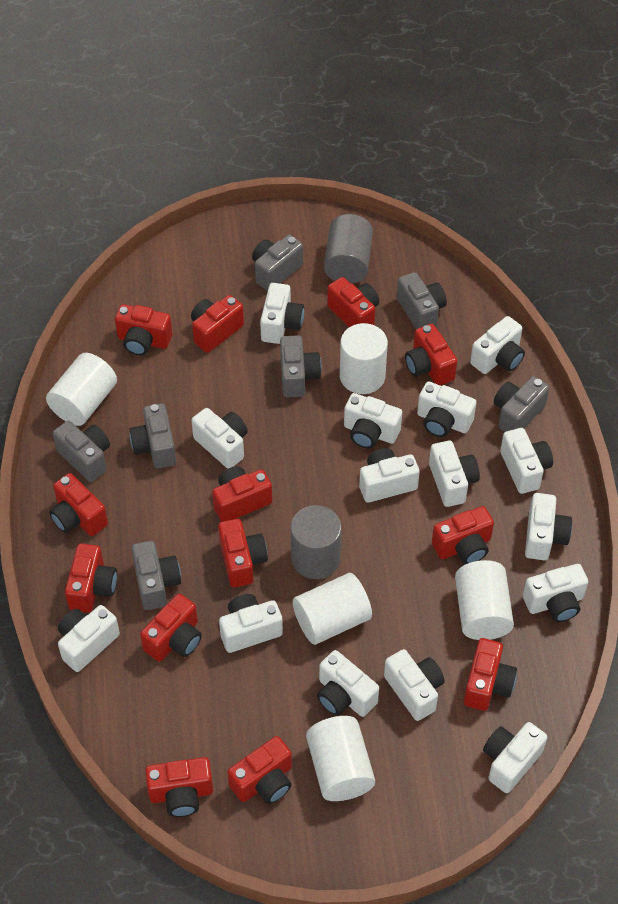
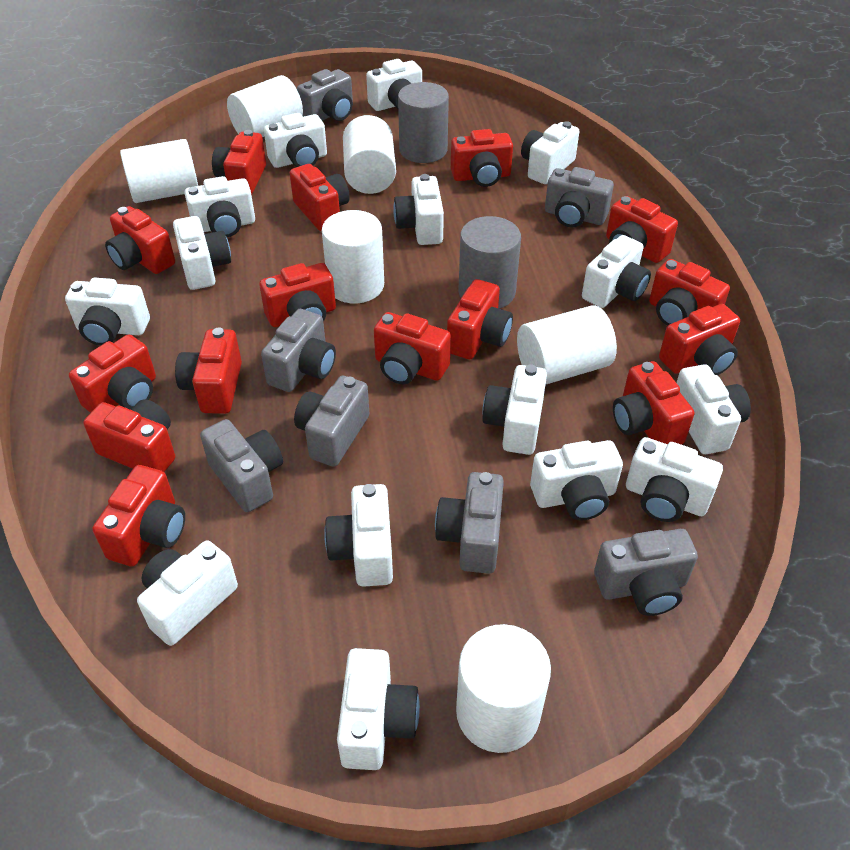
red camera: [49,473,108,536] [65,543,117,613] [115,304,172,356] [140,594,202,662] [145,757,213,817] [191,295,244,353] [212,466,272,522] [218,519,268,588] [228,736,292,804] [327,277,379,327] [405,324,457,386] [432,506,494,564] [464,638,517,711] = 13 -> [69,334,156,413] [83,399,175,472] [93,465,185,566] [105,206,175,274] [175,327,242,414] [212,130,266,195] [259,263,336,327] [290,164,350,231] [374,312,451,384] [447,279,513,359] [451,129,513,187] [606,196,678,263] [613,361,695,445] [649,259,730,326] [659,304,740,375] = 15
white cylinder: [46,353,117,426] [293,573,372,645] [306,716,375,801] [340,323,388,394] [455,560,514,640] = 5 -> [120,139,198,203] [227,75,303,137] [322,210,384,304] [343,115,396,194] [456,624,551,753] [517,305,617,384] = 6

